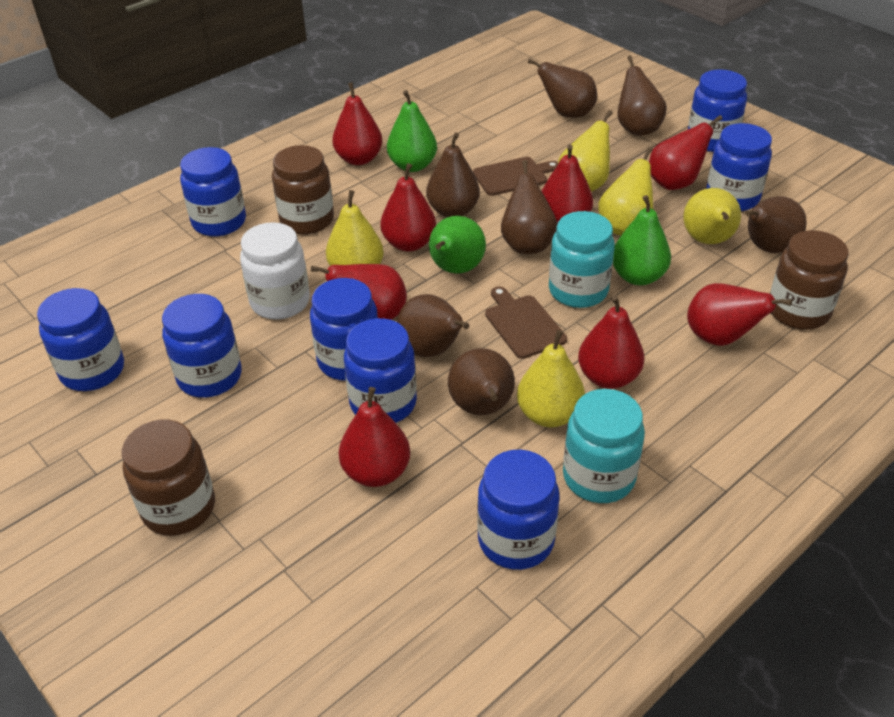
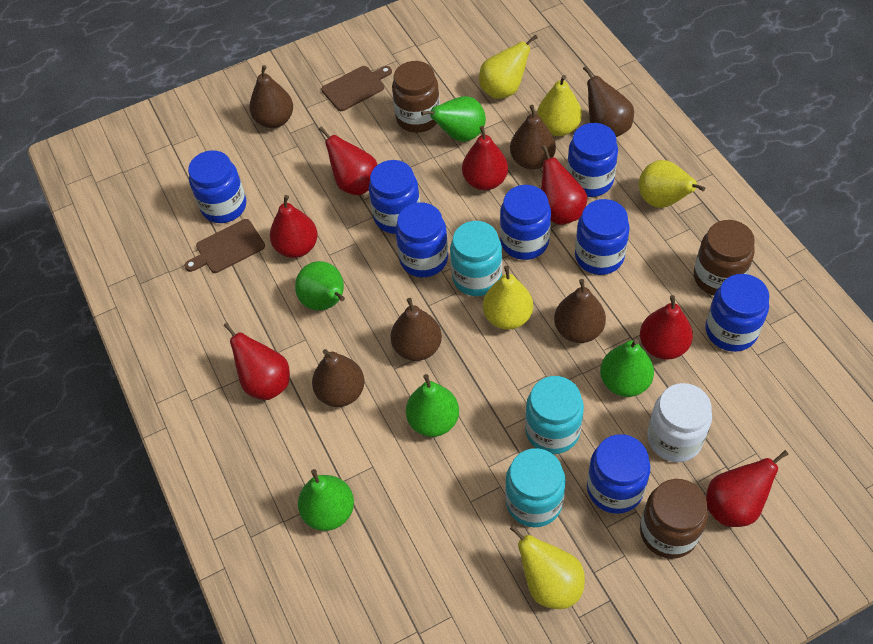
brown pear: [397,294,469,357] [426,133,480,217] [448,348,515,415] [501,160,557,254] [528,58,597,118] [617,55,667,136] [746,196,807,253] = 7 -> [249,65,293,128] [312,349,365,407] [391,298,442,361] [510,105,556,169] [554,279,606,343] [583,66,634,137] = 6
green pear: [387,90,437,172] [429,216,486,273] [613,195,671,285] = 3 -> [295,261,345,311] [298,469,354,531] [406,374,459,437] [421,96,486,142] [600,339,654,397] = 5
red pear: [311,264,407,320] [332,82,382,165] [339,387,410,487] [380,163,436,252] [541,144,593,224] [578,295,645,389] [649,115,723,190] [687,283,792,346] = 8 -> [223,323,290,400] [270,195,318,258] [319,126,378,195] [462,126,508,190] [541,145,587,225] [640,295,693,360] [706,450,789,527] = 7
turquoise jar: [549,211,615,308] [563,389,645,503] = 2 -> [450,221,502,296] [505,448,566,527] [525,376,584,454] = 3

